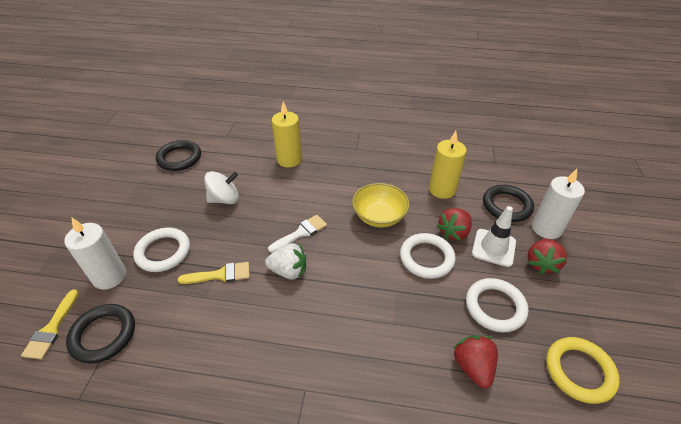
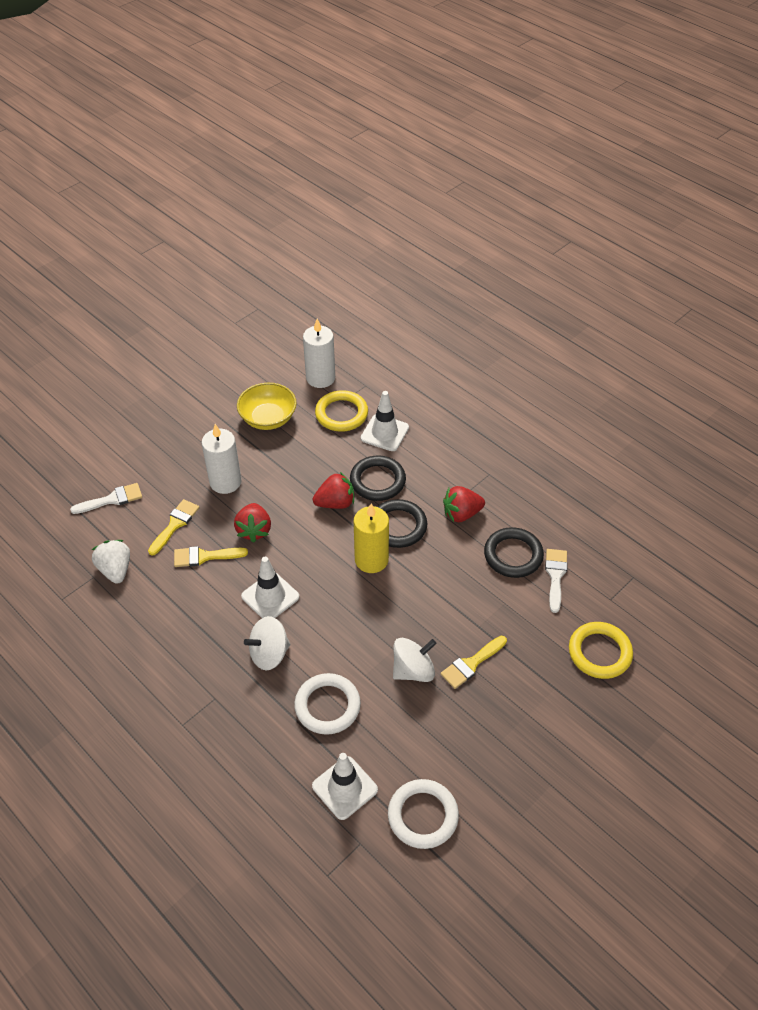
white brush: [268,215,327,253] = 1 -> [70,483,142,514] [545,549,568,613] = 2
white ring: [133,228,190,272] [400,233,456,279] [466,278,528,333] = 3 -> [294,673,361,735] [388,779,459,849] = 2
white spinning top: [204,171,239,204] = 1 -> [244,616,291,670] [393,638,436,682] = 2
white traffic cone: [472,206,516,267] = 1 -> [241,557,299,618] [312,753,378,820] [361,391,409,451] = 3
yellow brush: [21,289,79,359] [178,262,250,284] = 2 -> [148,499,200,555] [174,546,248,567] [441,636,507,689] = 3
yellow candle: [272,102,302,167] [429,131,467,199] = 2 -> [354,504,389,573] = 1
yellow ring: [546,337,620,404] = 1 -> [315,390,368,432] [569,622,633,679] = 2

